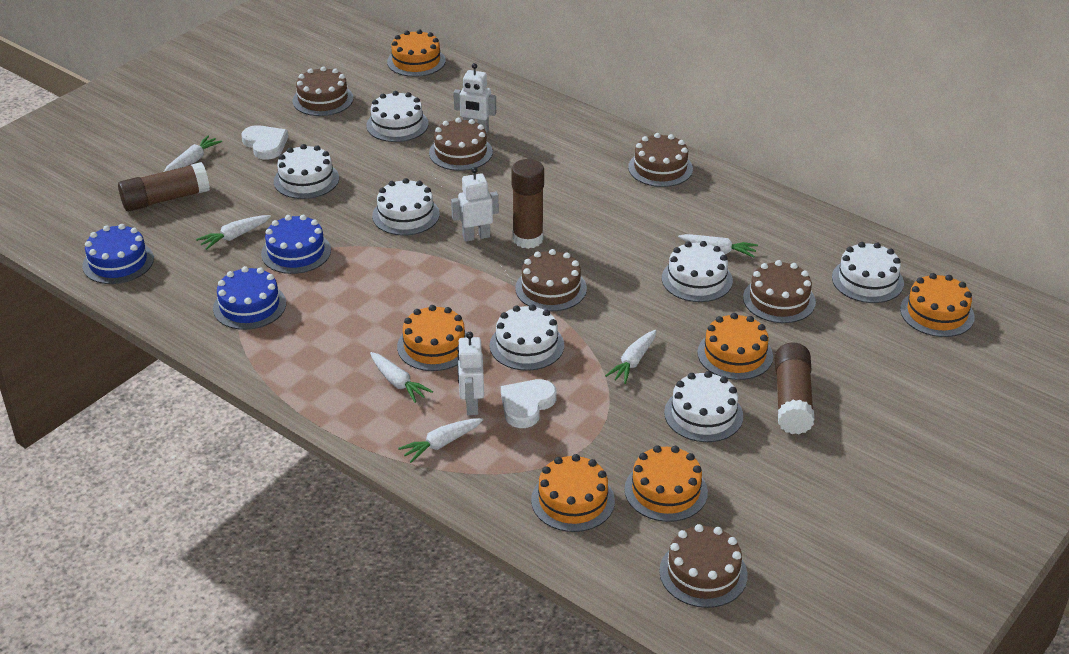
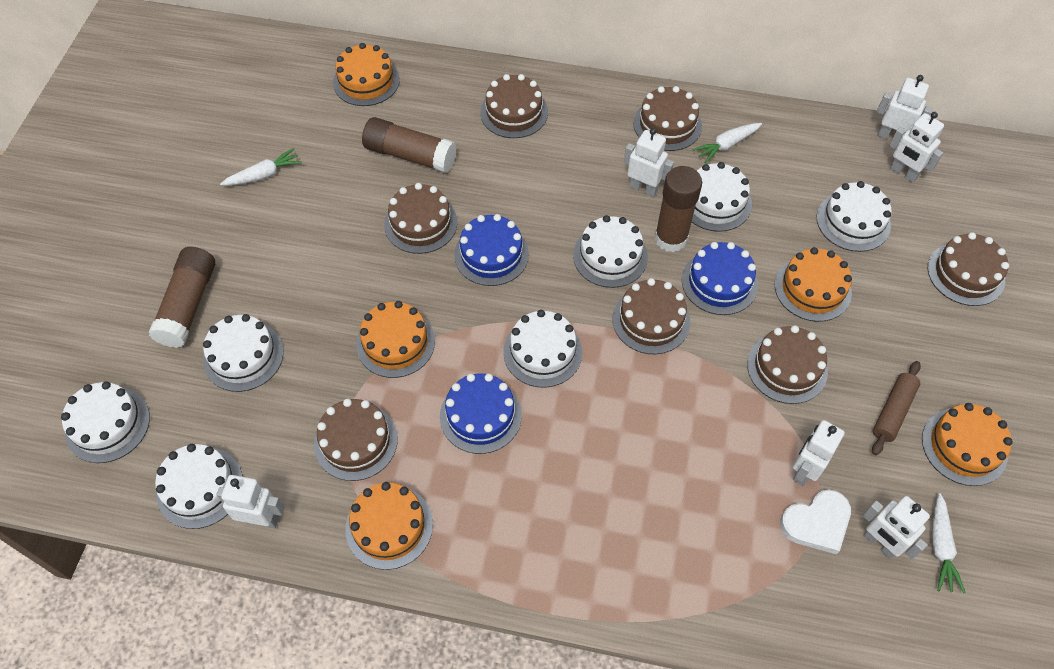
brown cake: [293,66,353,116] [429,118,493,171] [515,249,587,311] [628,133,693,187] [659,524,748,608] [743,260,816,323] = 6 -> [314,399,398,481] [384,183,457,254] [480,74,548,138] [613,278,690,354] [633,86,702,151] [747,325,828,404] [928,232,1009,306] = 7
brown rolling pin: none = 0 -> [872,361,921,455] = 1
orange cake: [387,29,446,77] [397,305,467,371] [531,454,615,532] [624,445,708,522] [697,313,773,380] [900,273,975,337] = 6 -> [333,43,400,106] [345,482,433,570] [356,301,435,378] [775,247,852,322] [922,403,1013,486] = 5
white carrot: [164,135,222,172] [196,215,271,250] [370,352,433,403] [398,418,483,463] [605,330,656,384] [678,234,758,258] = 6 -> [220,148,302,186] [692,123,762,164] [932,493,966,593] = 3
white heart: [241,125,288,160] [501,379,557,428] = 2 -> [780,489,851,554] = 1
white robot: [451,167,499,242] [453,63,496,134] [457,332,484,415] = 3 -> [217,475,284,528] [624,128,674,197] [793,420,845,486] [862,496,930,559] [877,75,933,139] [889,112,944,183] = 6

